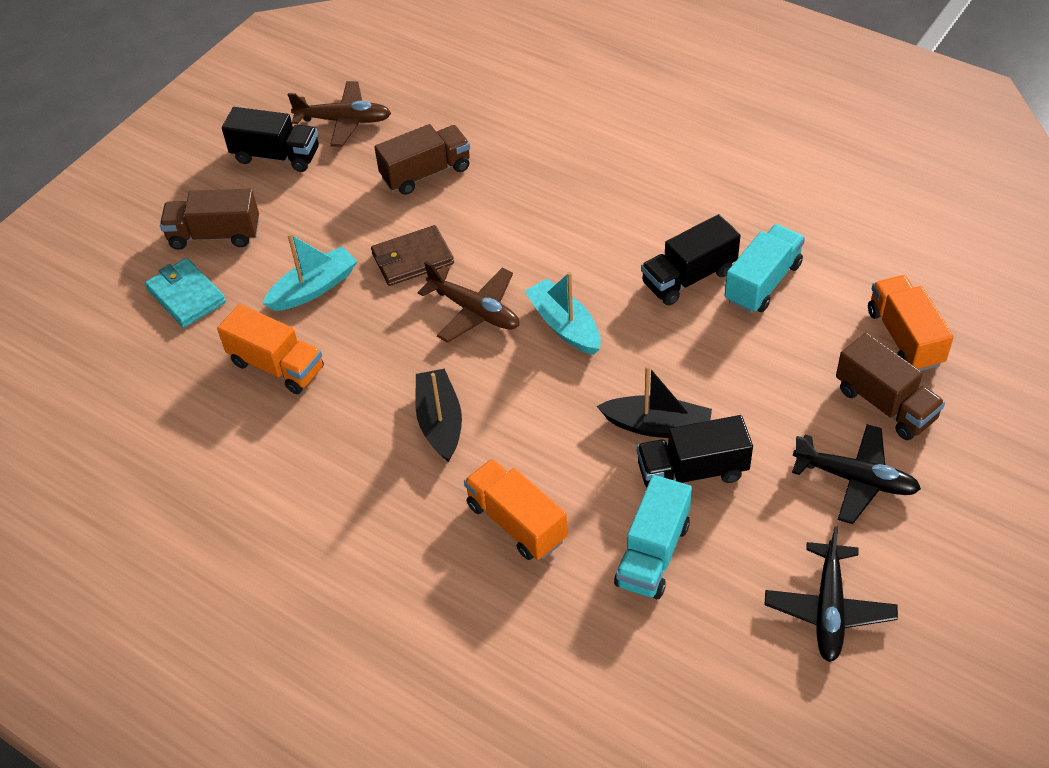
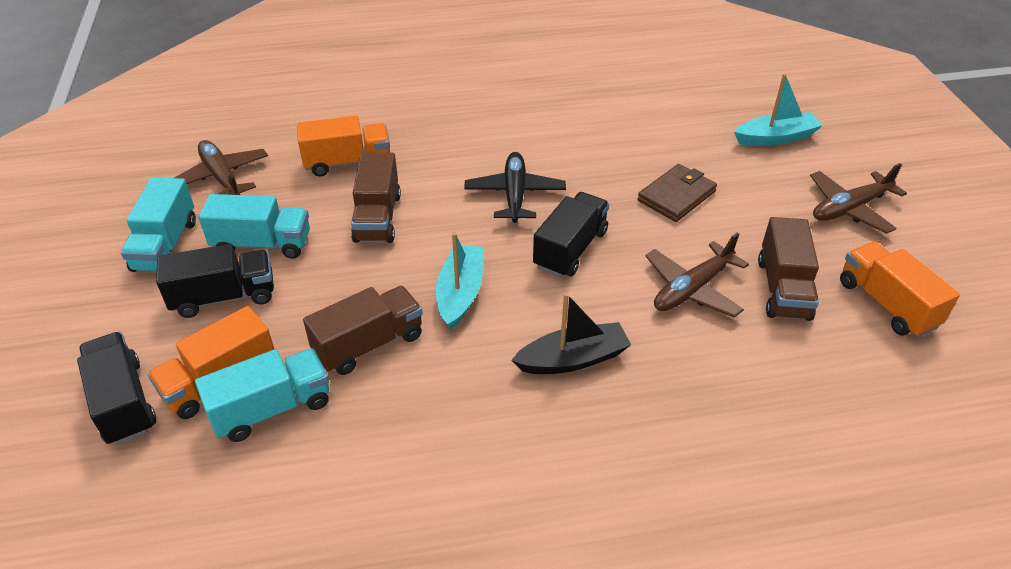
black boat: [415,369,462,462] [597,365,712,438] = 2 -> [511,293,631,374] = 1
black plane: [765,526,898,662] [792,424,921,524] = 2 -> [464,152,566,223] = 1
brown plane: [288,81,391,147] [417,261,519,343] = 2 -> [174,140,268,195] [645,233,749,318] [810,163,907,234] = 3
turquoise truck: [614,475,692,599] [725,224,805,313] = 2 -> [121,178,196,272] [195,348,329,442] [199,194,310,259] = 3
turquoise wallet: [145,258,226,328] = 1 -> none = 0

